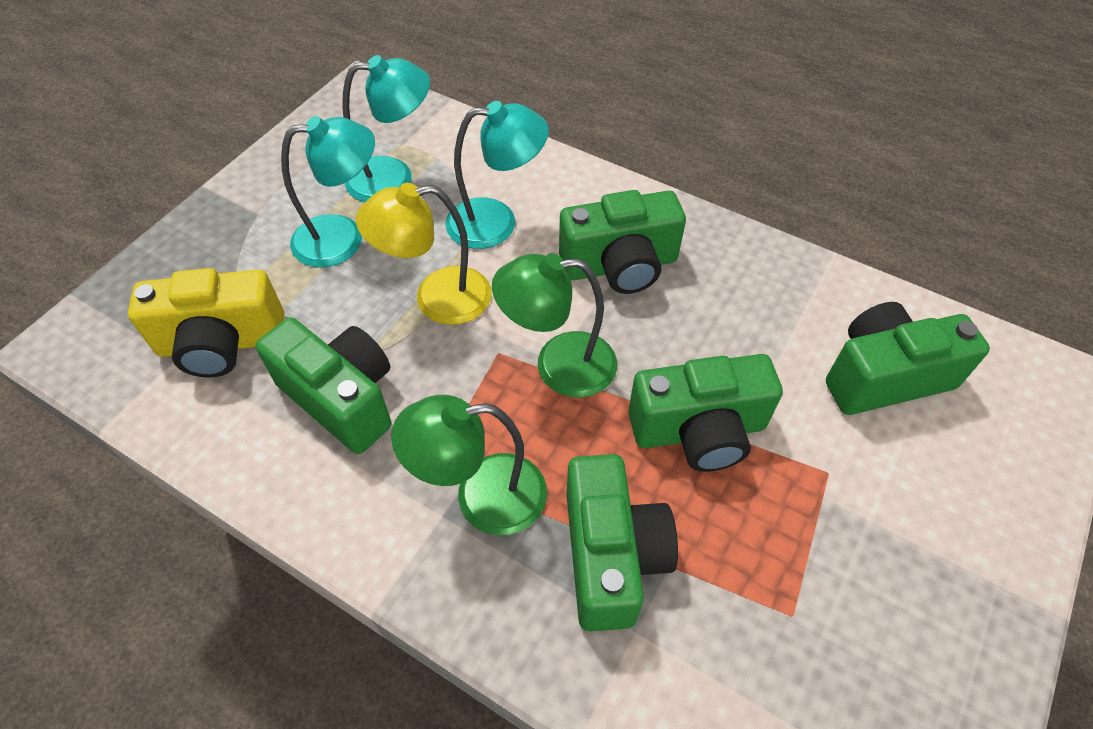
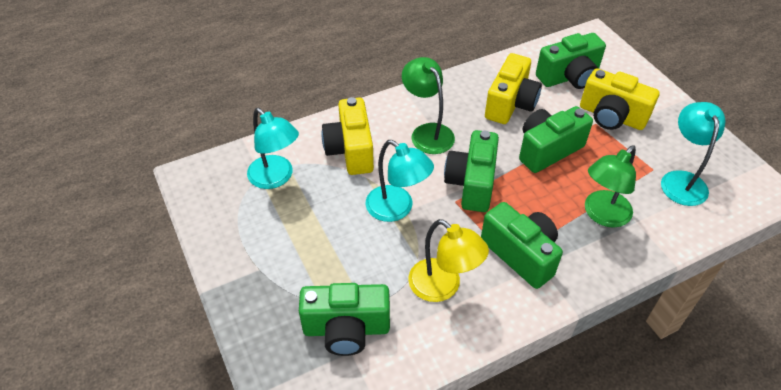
yellow camera: [128,268,284,378] = 1 -> [321,97,374,175] [485,53,542,124] [580,68,659,130] = 3

